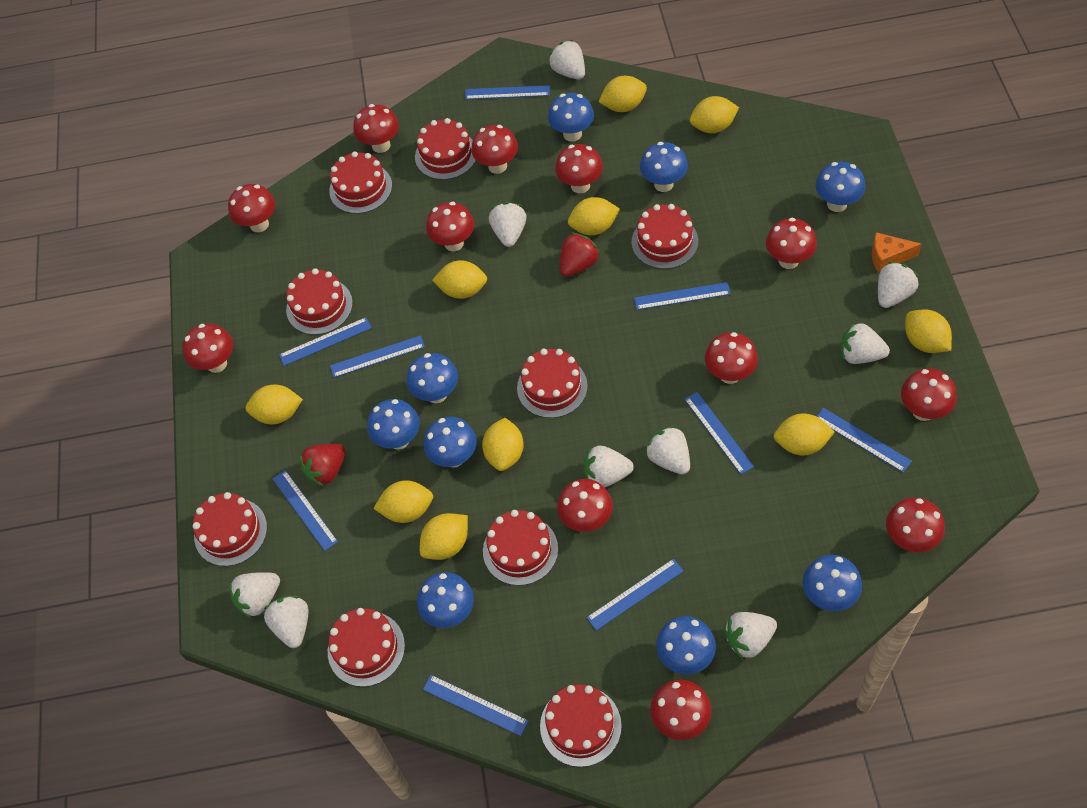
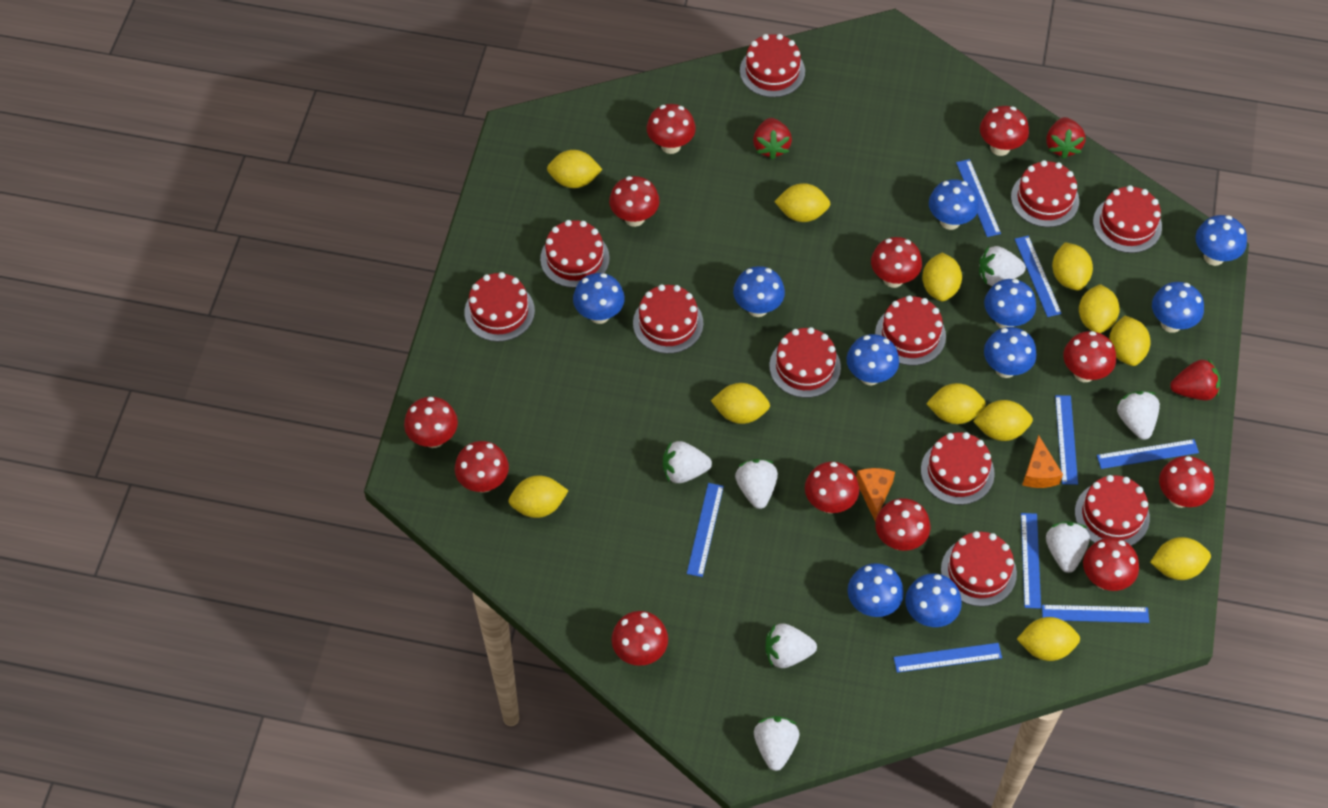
blue mushroom: [367,399,420,450] [407,353,458,403] [417,572,474,628] [423,417,476,468] [548,93,594,142] [640,142,688,192] [656,616,716,675] [803,555,862,611] [816,162,865,212] = 9 -> [573,273,625,324] [733,266,785,317] [847,334,899,385] [848,563,904,617] [905,573,962,627] [929,179,979,230] [984,279,1036,328] [984,327,1037,378] [1152,282,1204,333] [1196,215,1247,266] = 10
blue ruler: [273,470,338,551] [279,317,372,366] [330,335,425,378] [423,675,529,736] [465,85,550,99] [586,559,683,630] [634,282,731,310] [684,392,754,474] [816,408,912,473] = 9 -> [687,483,724,577] [894,643,1002,673] [956,159,1001,237] [1015,236,1062,317] [1021,513,1041,609] [1042,605,1149,623] [1055,395,1078,485] [1097,439,1199,469] = 8
orange cheese: [872,232,922,272] = 1 -> [856,468,895,521] [1022,435,1063,488] = 2
red cake: [193,492,267,566] [286,268,353,335] [328,608,405,687] [329,151,392,214] [415,118,476,180] [483,510,558,586] [517,349,588,418] [540,684,622,767] [632,204,698,269] = 9 -> [464,272,535,342] [540,220,610,288] [633,284,703,354] [740,34,805,97] [769,327,841,398] [875,295,946,365] [921,432,995,505] [941,531,1017,606] [1011,160,1079,227] [1075,475,1150,546] [1093,185,1162,253] = 11
red strawberry: [299,444,346,487] [560,233,600,277] = 2 -> [753,118,792,160] [1046,117,1085,159] [1170,359,1220,400] = 3
white strawberry: [229,572,280,619] [264,596,308,648] [489,202,527,247] [549,40,585,80] [584,446,634,488] [645,426,690,474] [724,612,777,660] [841,322,890,364] [878,262,919,308] = 9 -> [663,441,712,483] [735,459,778,509] [754,716,799,771] [765,623,817,668] [979,246,1026,286] [1046,522,1090,573] [1117,391,1160,440] = 7
yellow lemon: [246,385,303,424] [373,480,433,523] [420,513,468,560] [432,260,487,299] [482,418,524,471] [568,197,620,235] [599,76,647,112] [690,96,739,133] [774,414,835,455] [905,309,952,353] = 10 -> [509,476,569,518] [547,150,603,188] [711,383,770,424] [774,183,830,222] [922,253,962,301] [926,383,986,424] [973,400,1033,441] [1017,617,1080,661] [1052,242,1093,290] [1079,284,1120,333] [1109,316,1151,366] [1150,537,1211,580] = 12

